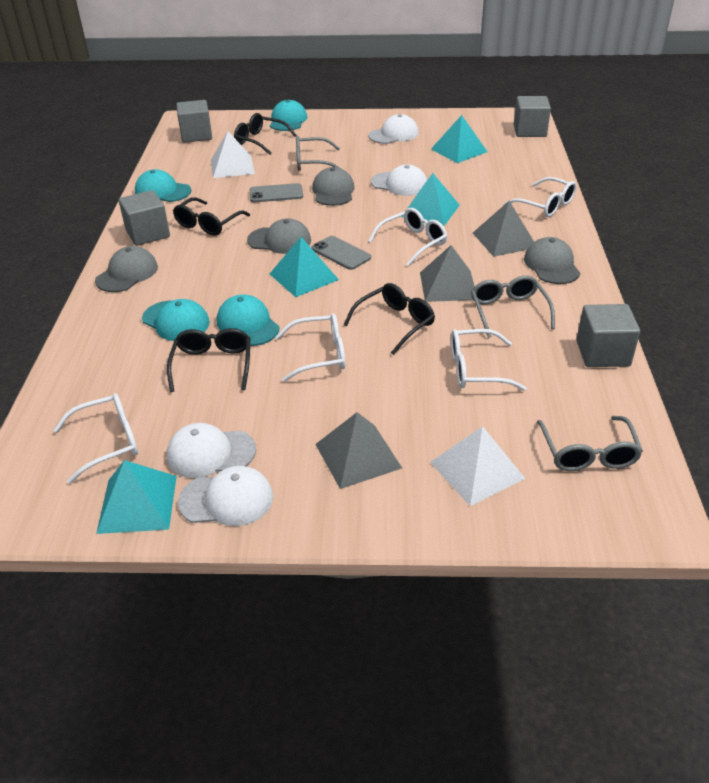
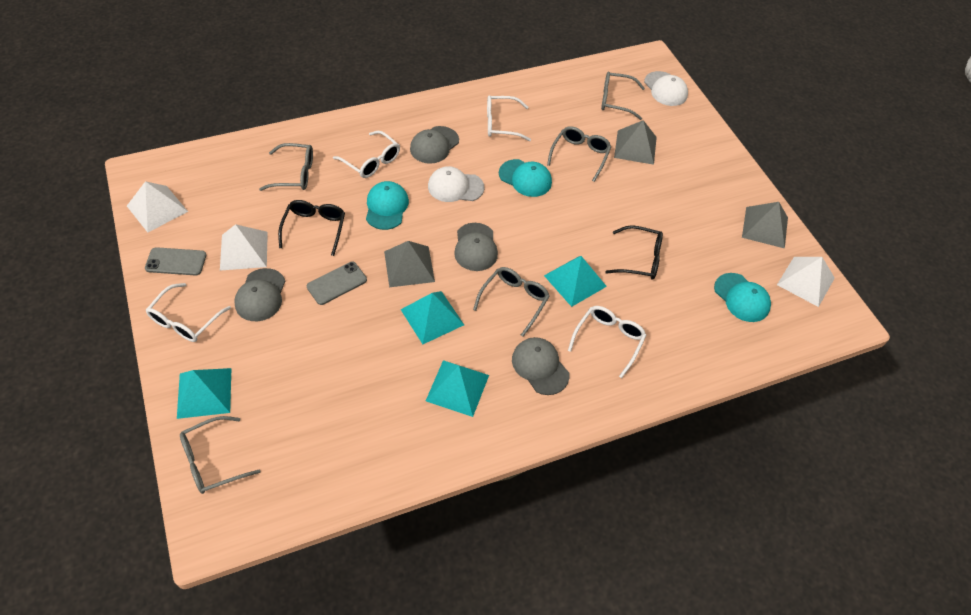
black glasses: [167,328,250,392] [173,197,250,236] [234,113,296,155] [344,283,435,355] = 4 -> [278,200,345,256] [605,225,663,280] = 2
grey cube: [119,190,170,246] [176,100,212,143] [514,96,551,137] [576,304,640,367] = 4 -> none = 0
grey glasses: [296,136,340,171] [471,275,555,338] [537,416,643,471] = 3 -> [180,416,260,494] [259,143,313,191] [473,267,550,337] [547,126,611,182] [601,72,645,120] = 5
turquoise cap: [135,169,191,202] [142,299,210,341] [217,294,279,346] [270,100,307,131] = 4 -> [366,181,409,230] [499,159,552,197] [714,273,771,322] = 3
white cap: [167,423,256,478] [178,466,273,526] [368,114,419,144] [371,165,427,196] = 4 -> [428,166,485,202] [644,71,688,106] = 2
white glasses: [53,393,138,483] [275,314,345,382] [368,208,447,266] [451,329,527,391] [503,177,577,217] = 5 -> [146,283,231,342] [333,131,400,178] [487,95,531,141] [568,306,647,378] = 4
white pyramid: [211,131,255,178] [430,426,526,506] = 2 -> [127,181,188,233] [220,224,268,271] [777,257,835,307] = 3

